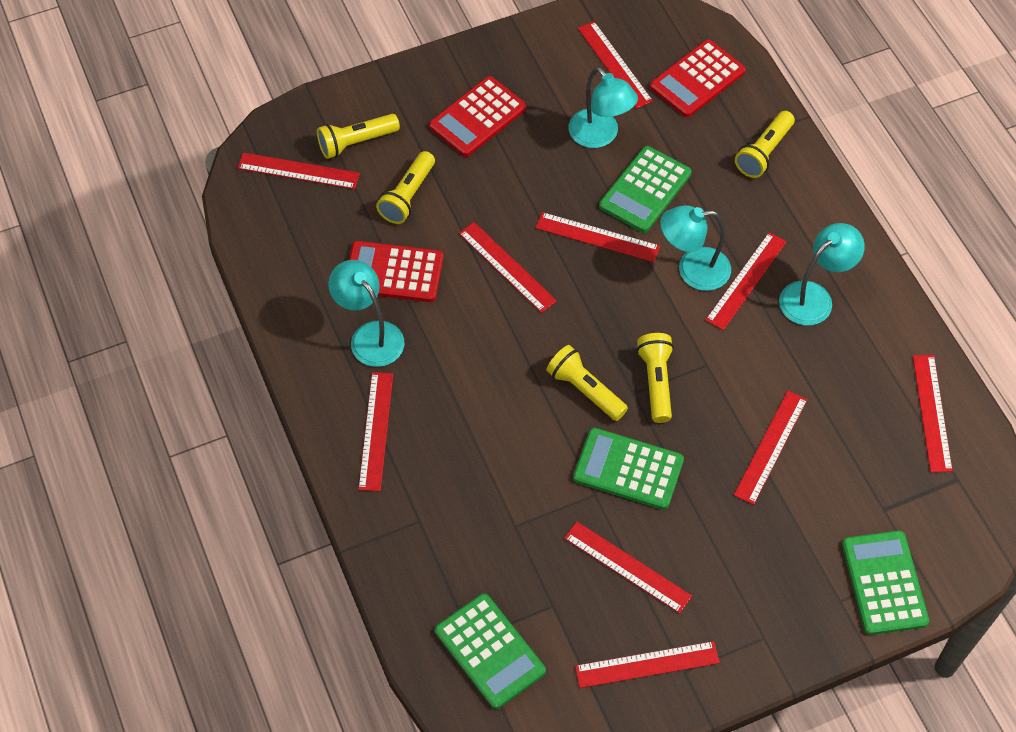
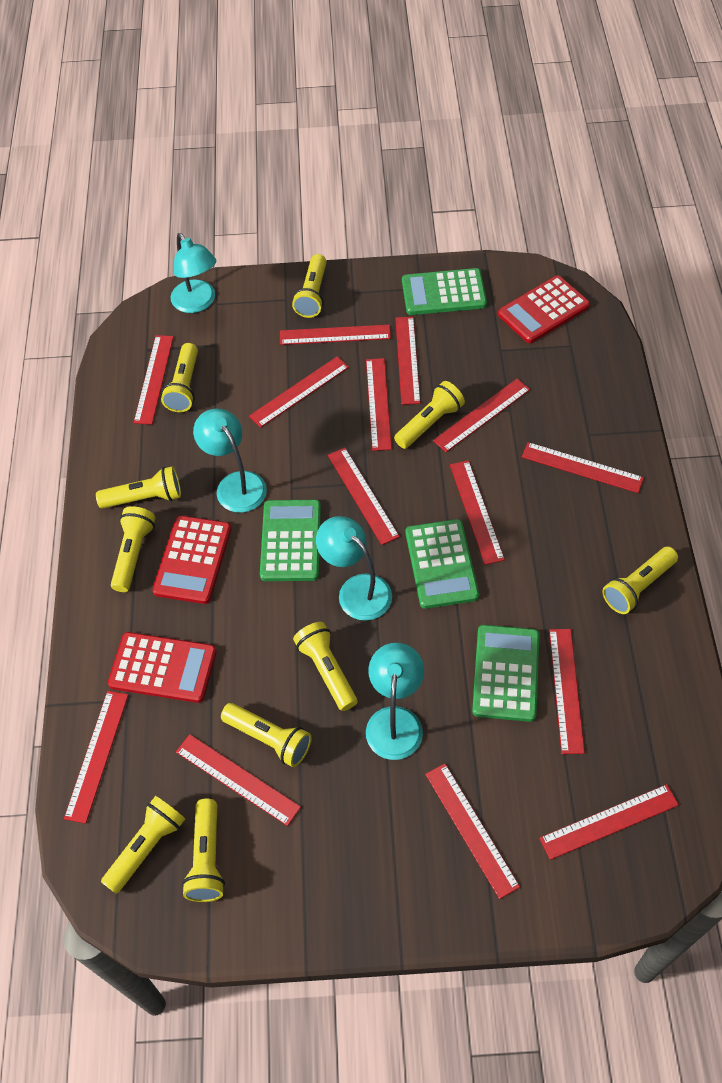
red ruler: [238,152,360,189] [358,372,393,491] [459,222,557,313] [536,212,660,262] [564,522,692,614] [575,641,720,688] [578,21,653,109] [705,232,787,330] [734,391,807,505] [913,355,953,472] = 10 -> [64,691,128,824] [134,335,174,425] [176,734,301,826] [249,356,349,428] [280,325,391,345] [328,448,400,545] [366,358,392,451] [395,317,421,405] [425,764,520,899] [433,379,530,452] [450,460,505,565] [522,442,644,493] [539,784,679,860] [549,629,585,754] = 14
yellow flashlight: [317,114,400,159] [376,151,435,224] [546,345,628,421] [636,333,674,423] [735,111,795,178] = 5 -> [96,466,181,509] [101,796,185,894] [111,506,156,592] [161,343,198,412] [182,799,225,902] [221,703,312,767] [292,254,327,318] [293,622,357,711] [394,381,465,449] [602,547,678,614] = 10

